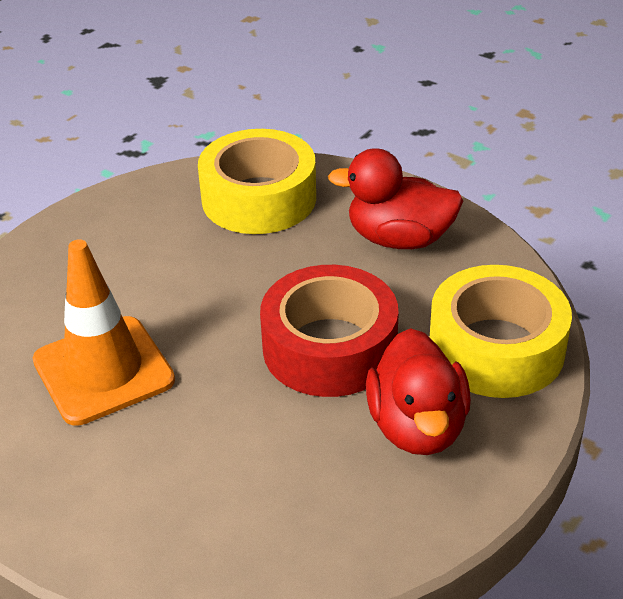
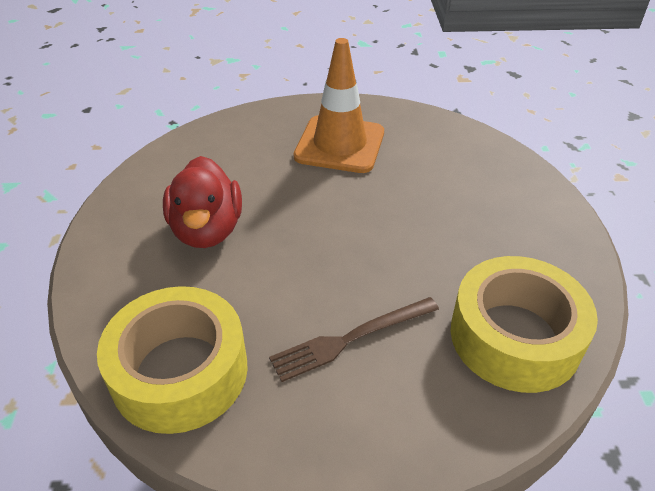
brown fork: none = 0 -> [269,297,439,382] = 1
red duck: [328,148,463,249] [366,328,471,455] = 2 -> [163,156,242,248] = 1
red tape: [260,265,399,397] = 1 -> none = 0

